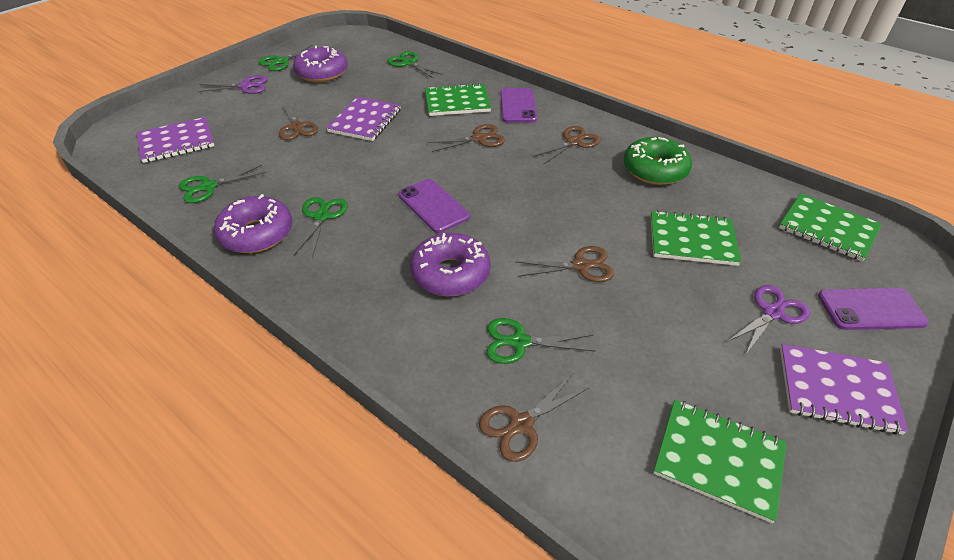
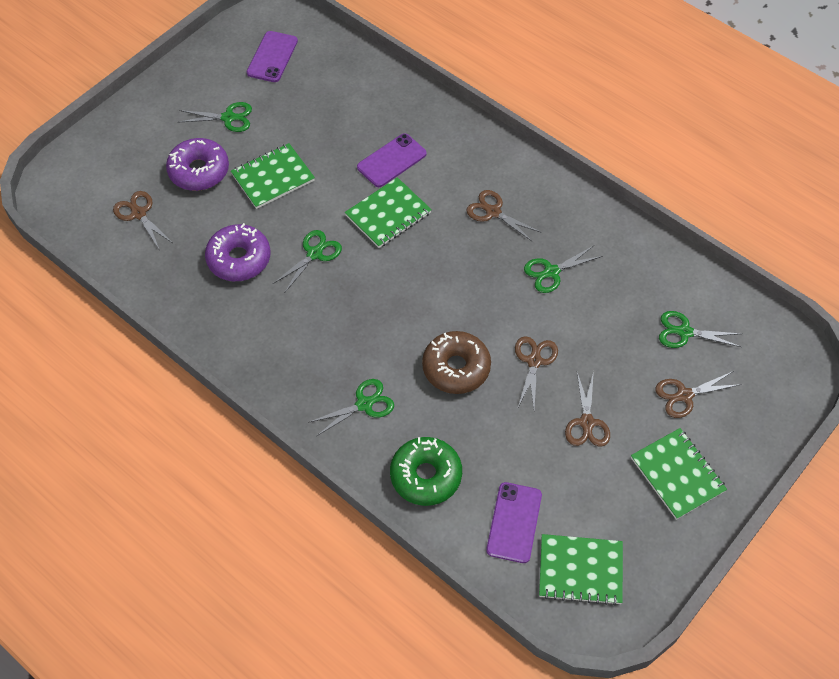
brown donut: none = 0 -> [422,331,491,394] = 1
purple donut: [214,194,292,253] [293,46,348,82] [410,233,490,296] = 3 -> [166,138,229,191] [205,223,270,281] = 2
purple notebook: [137,117,214,163] [326,97,401,141] [780,344,908,435] = 3 -> none = 0
purple scissors: [197,75,268,94] [727,285,810,354] = 2 -> none = 0

